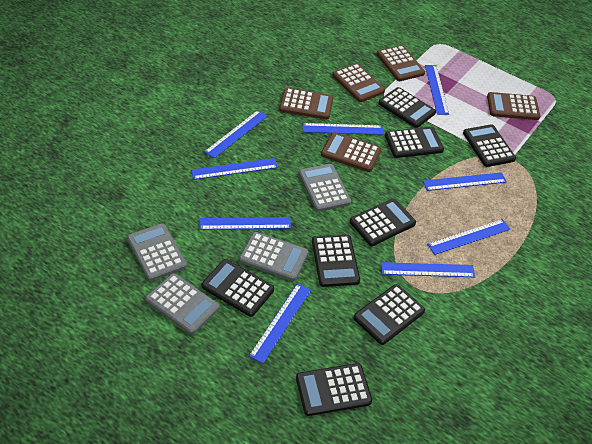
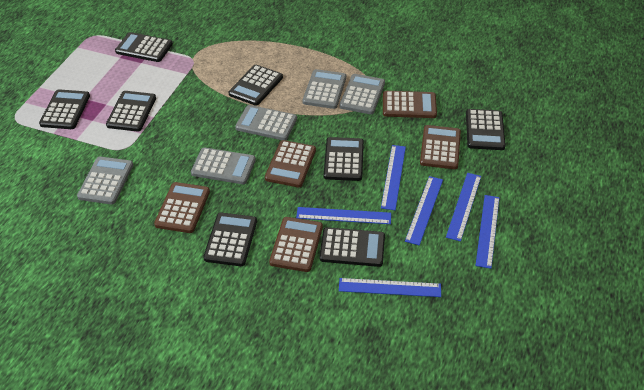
blue ruler: [191,158,278,180] [199,217,291,230] [204,110,268,158] [249,283,311,364] [302,123,383,135] [381,262,475,277] [423,172,507,191] [425,65,449,115] [427,219,510,255] = 9 -> [296,207,391,224] [339,278,441,297] [381,145,406,210] [405,176,443,246] [446,173,481,241] [475,195,500,269] = 6
grey calculator: [127,223,187,281] [145,273,219,334] [239,232,308,281] [299,164,351,212] = 4 -> [77,157,133,204] [191,147,256,184] [235,105,297,140] [303,69,346,109] [340,74,385,114] = 5

